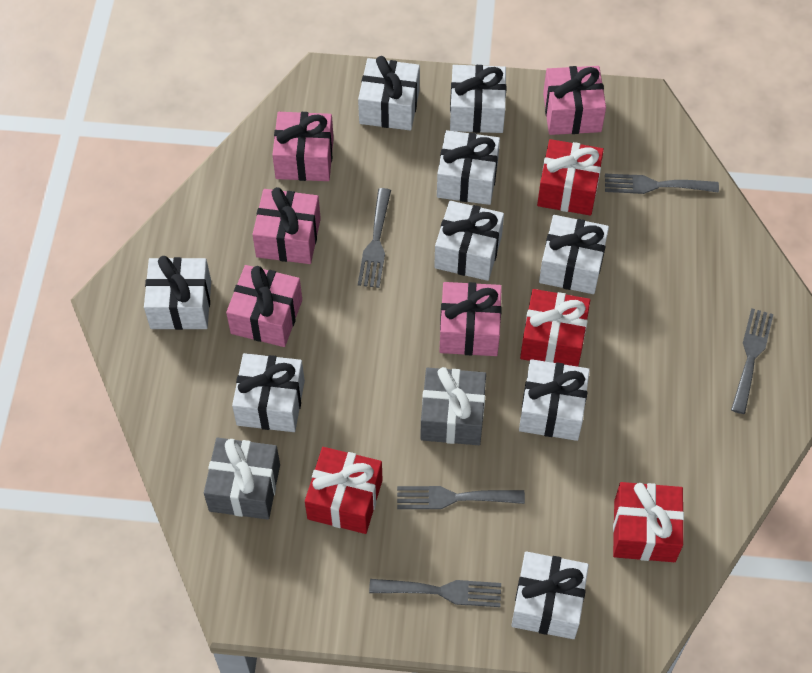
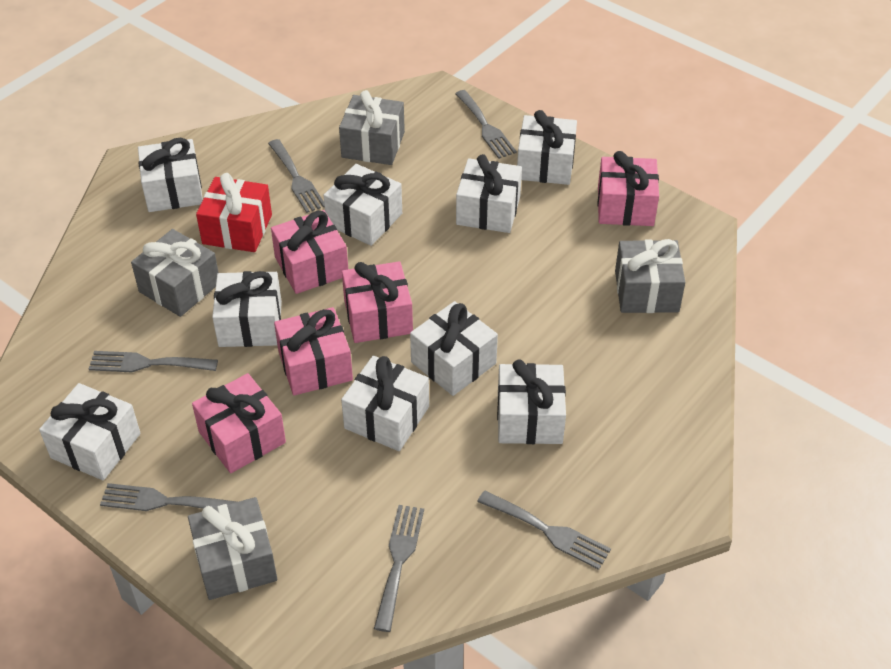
grey fork: [358,188,391,288] [369,579,501,607] [397,486,525,509] [605,174,719,194] [731,308,774,414] = 5 -> [89,351,218,372] [100,483,237,511] [268,139,325,213] [374,505,424,632] [455,90,517,159] [477,491,611,570] = 6
grey gift: [204,438,280,520] [420,367,486,445] = 2 -> [131,229,219,317] [188,497,277,600] [339,90,405,165] [615,239,685,313] = 4
red gift: [305,447,383,534] [520,289,590,367] [537,139,604,215] [613,482,684,562] = 4 -> [196,173,272,252] = 1

